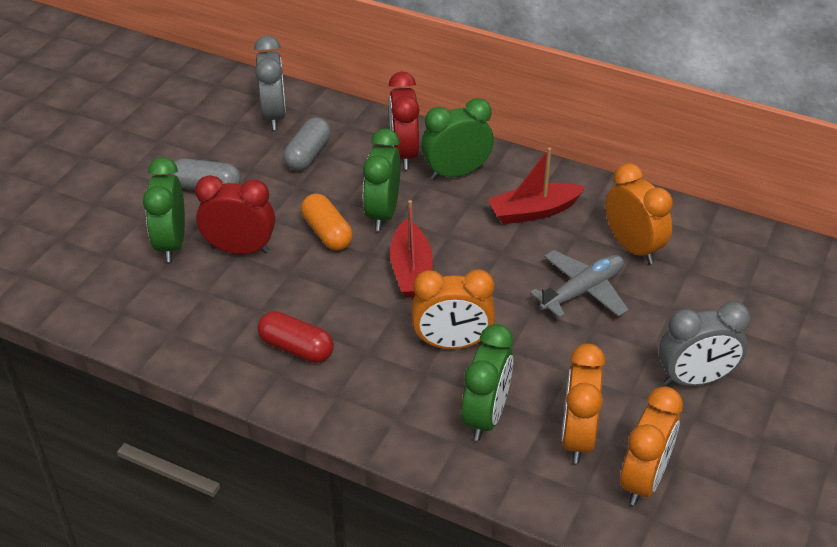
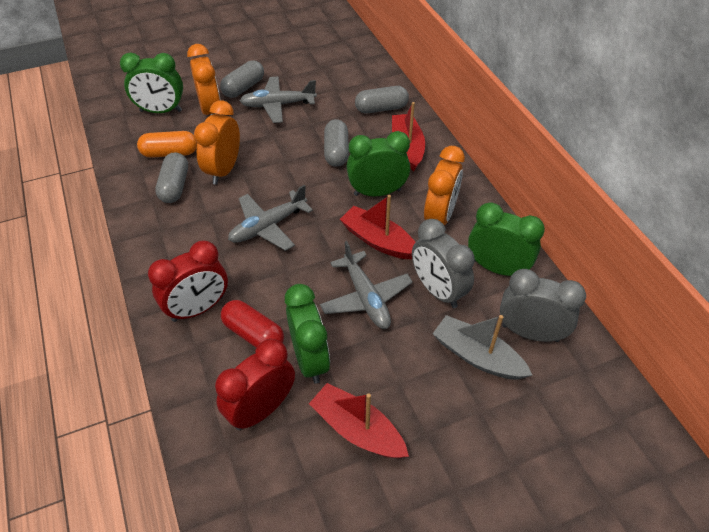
grey boat: none = 0 -> [433,315,532,380] = 1
grey capsule: [169,158,241,190] [283,117,331,171] = 2 -> [155,152,188,203] [220,60,264,98] [324,119,349,167] [355,86,409,113] = 4
grey plane: [530,250,629,318] = 1 -> [228,185,313,251] [240,76,317,123] [320,241,413,329] = 3
orange clock: [412,269,495,349] [562,344,606,463] [605,163,673,264] [620,386,683,506] = 4 -> [187,44,221,115] [194,100,240,185] [424,146,465,225] = 3
red boat: [390,200,433,298] [488,147,585,224] = 2 -> [309,383,409,458] [340,195,415,259] [392,102,425,171] = 3

